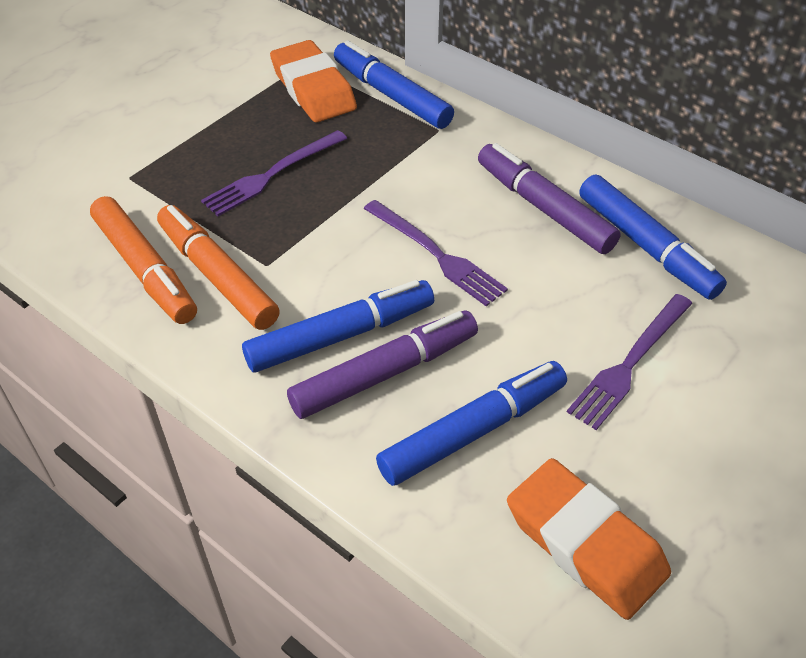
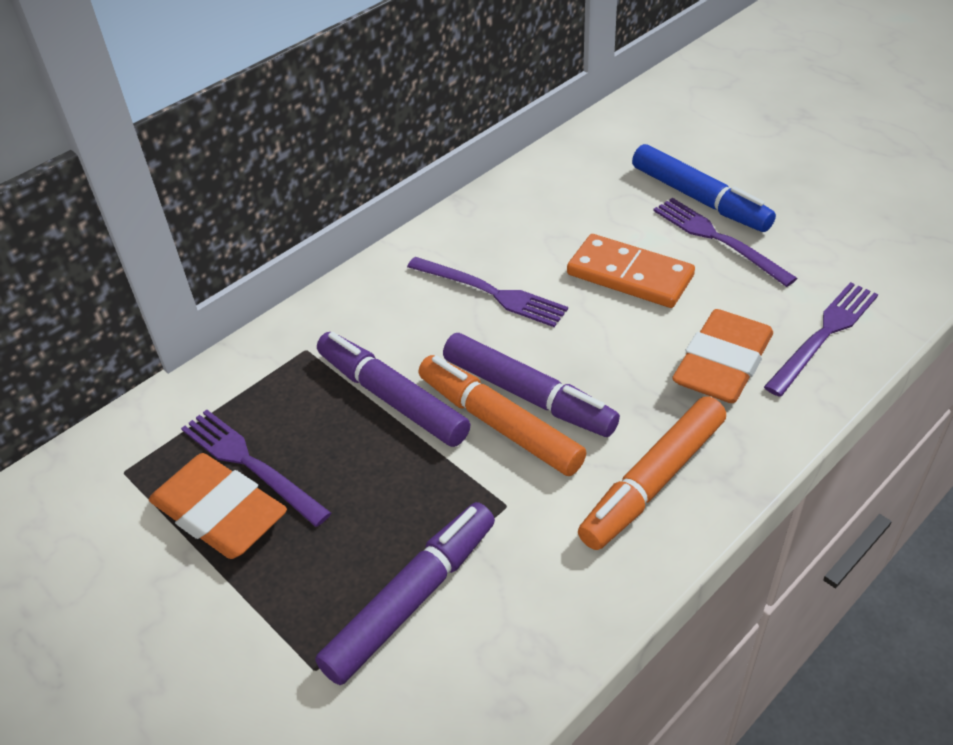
blue marker: [242,280,434,373] [334,41,454,129] [376,361,567,486] [579,174,727,300] = 4 -> [632,144,776,232] = 1
orange domino: none = 0 -> [567,234,695,308] = 1
purple fork: [201,130,347,216] [364,200,508,306] [567,294,693,430] = 3 -> [181,410,331,527] [407,257,568,327] [653,198,798,287] [764,282,878,397] = 4
purple marker: [287,311,478,419] [478,143,621,254] = 2 -> [315,502,495,685] [317,332,471,447] [443,333,620,437] = 3

